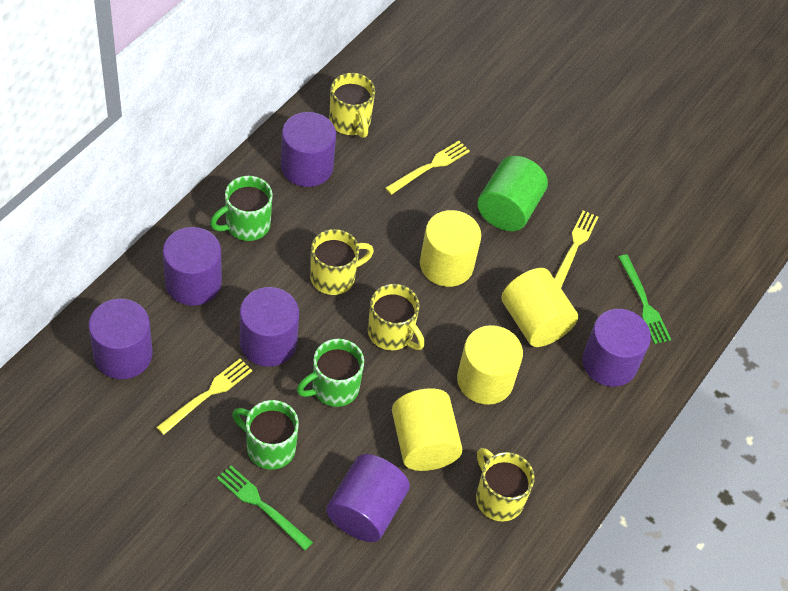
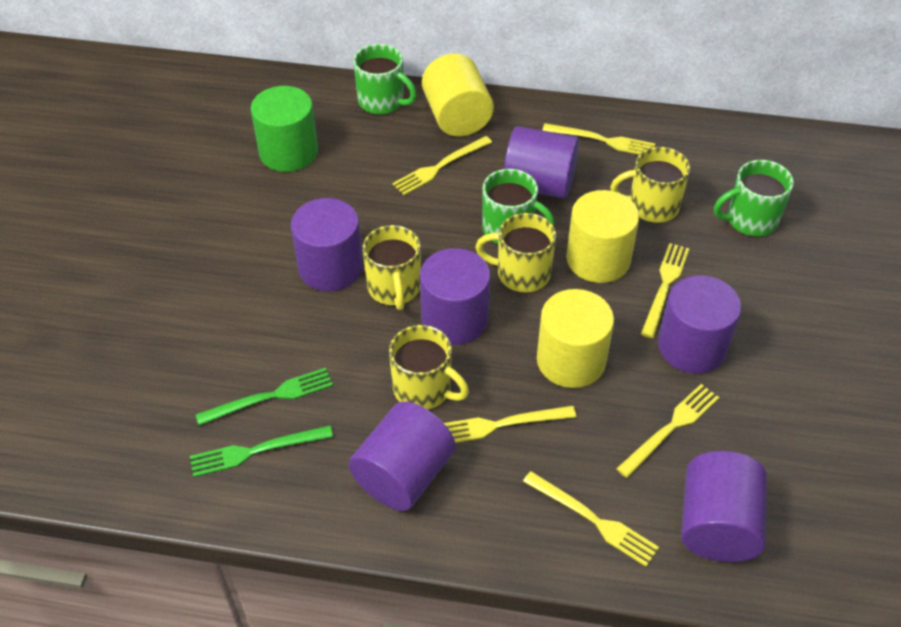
yellow cylinder: [392,388,463,471] [420,210,481,287] [457,325,523,405] [501,268,578,347] = 4 -> [422,54,494,137] [537,289,614,388] [566,190,639,283] = 3
yellow fork: [156,359,253,435] [385,141,470,195] [554,211,598,288] = 3 -> [392,136,492,195] [444,406,576,443] [523,471,659,567] [542,123,655,155] [616,384,719,478] [641,243,689,338] = 6

